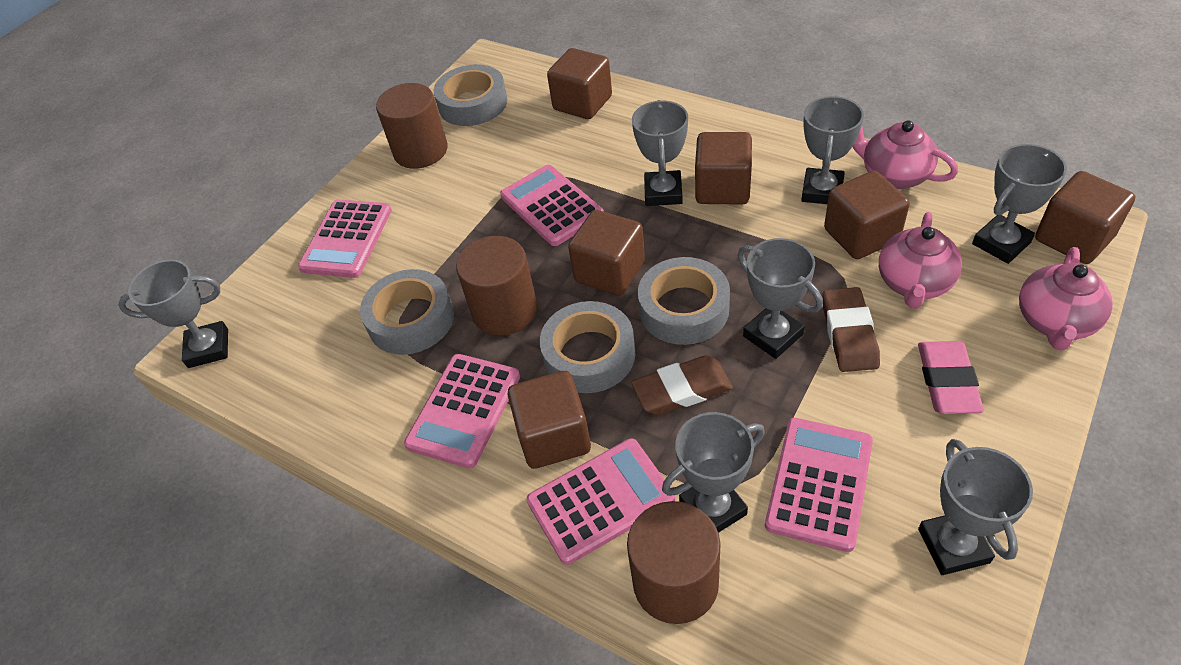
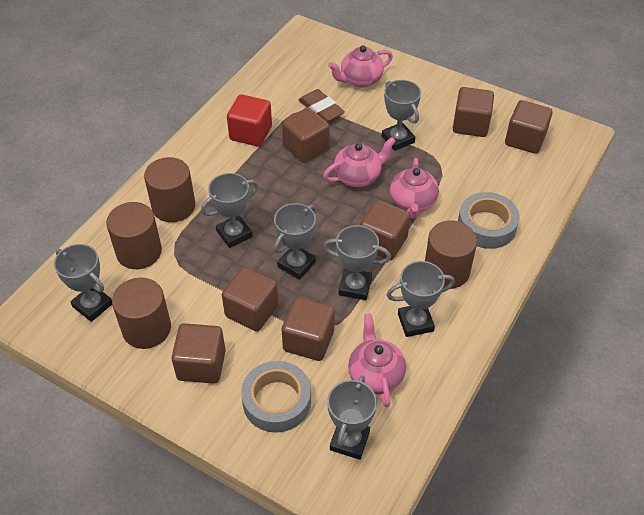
brown cube: [507,371,591,469] [547,48,612,119] [568,210,645,296] [695,132,752,205] [824,171,910,259] [1035,171,1136,264] = 6 -> [171,323,226,384] [222,267,279,331] [282,107,330,163] [282,297,335,361] [360,200,410,260] [453,87,494,137] [505,100,552,154] = 7
brown cylinder: [376,83,448,169] [456,236,537,336] [627,501,721,624] = 3 -> [106,202,162,269] [112,277,171,349] [144,157,195,222] [425,221,477,289] = 4
brown eraser: [631,355,733,415] [822,287,880,372] = 2 -> [299,89,345,122] = 1
grey tape: [360,269,454,355] [434,64,508,126] [540,301,635,393] [638,257,730,345] = 4 -> [241,361,311,433] [458,192,520,249] = 2
pink calculator: [298,199,392,278] [404,354,520,468] [500,165,604,246] [526,438,675,565] [765,418,873,552] = 5 -> none = 0
pink eraser: [918,341,984,414] = 1 -> none = 0
pink teapot: [852,120,958,189] [879,212,962,309] [1019,247,1113,351] = 3 -> [323,137,396,187] [328,45,393,88] [348,313,406,408] [390,158,439,219] = 4
red cube: none = 0 -> [227,95,272,146] = 1

